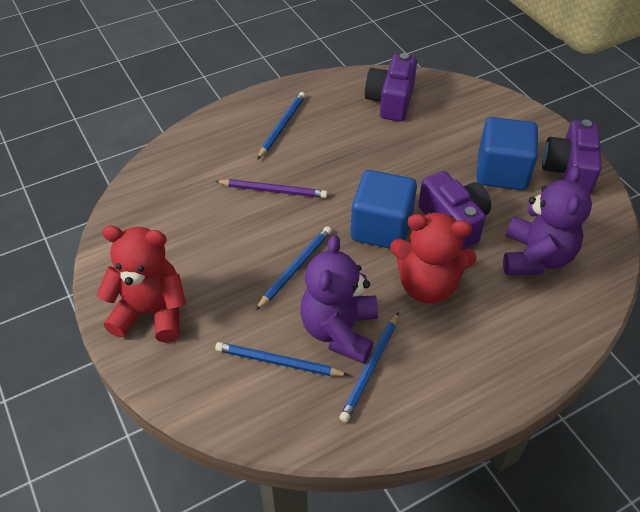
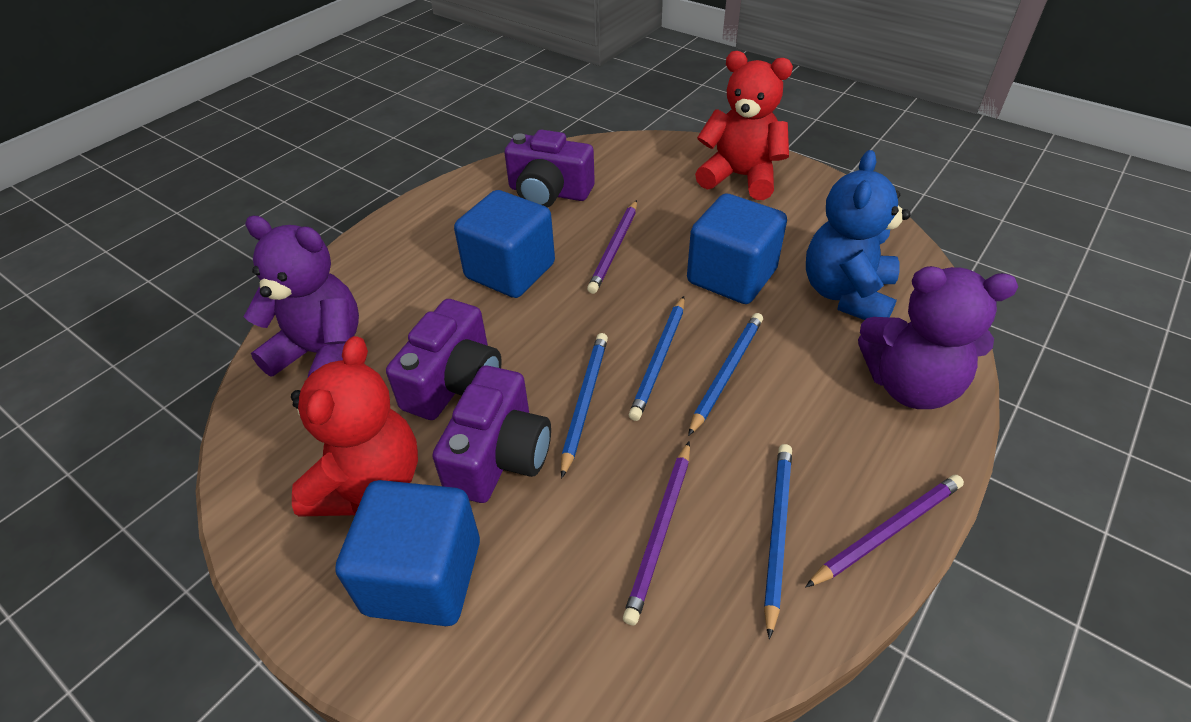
blue cube: [351,170,417,249] [476,117,538,190] = 2 -> [335,480,480,626] [454,190,555,298] [687,193,787,304] = 3
blue teddy bear: none = 0 -> [806,150,911,320] = 1
purple pencil: [215,179,328,198] = 1 -> [587,200,637,294] [623,441,690,625] [806,475,964,587] = 3

